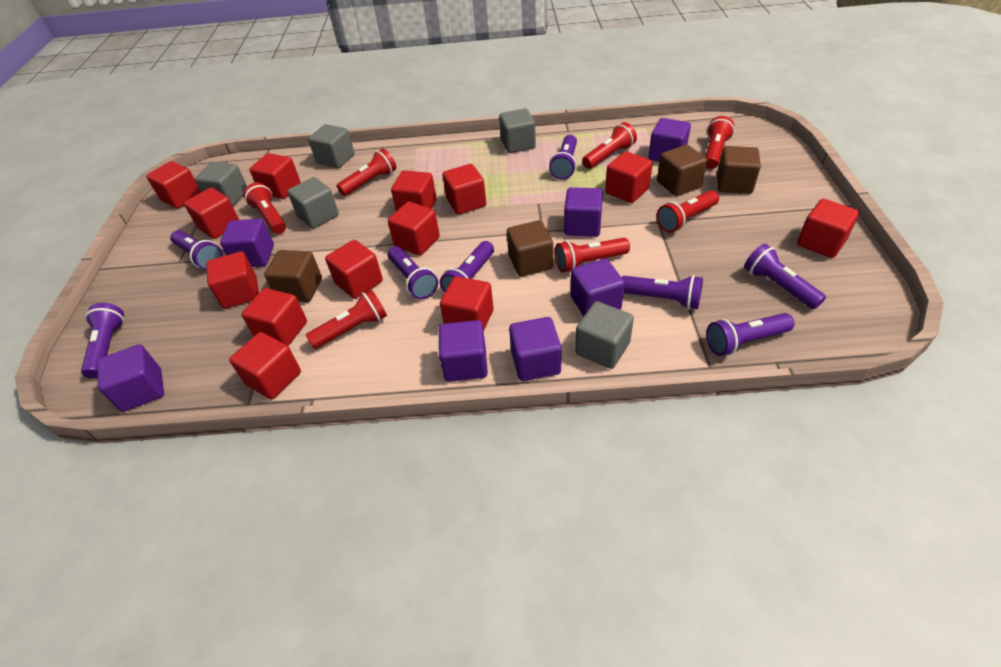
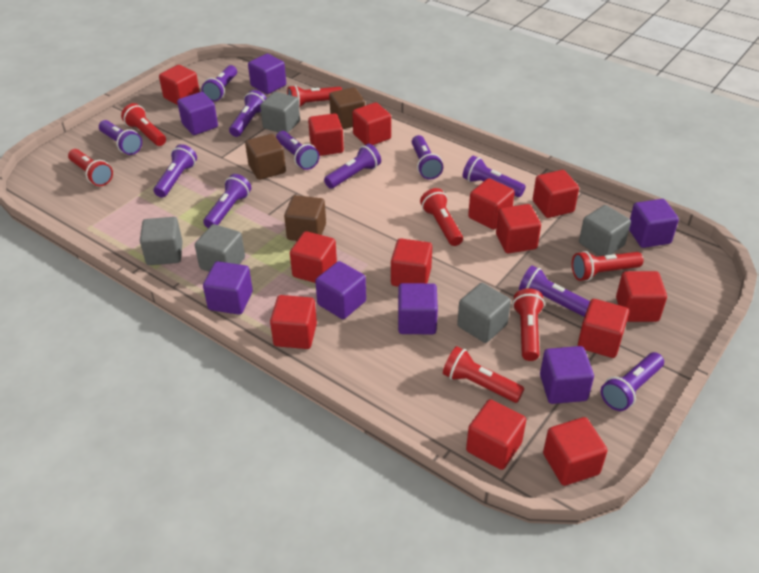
brown cube: [264,250,322,302] [507,220,553,277] [657,145,707,196] [717,146,761,194] = 4 -> [245,134,286,180] [284,195,326,241] [329,87,365,129] = 3
purple flashlight: [81,303,124,379] [170,230,223,270] [387,246,438,299] [440,241,494,292] [549,135,577,180] [622,275,703,310] [706,313,795,356] [744,244,826,309] = 8 -> [99,120,142,155] [154,144,197,198] [202,65,237,101] [203,174,251,228] [229,90,267,137] [276,131,320,170] [324,144,381,189] [412,135,443,179] [463,156,526,197] [519,265,590,317] [601,352,664,411] = 11

